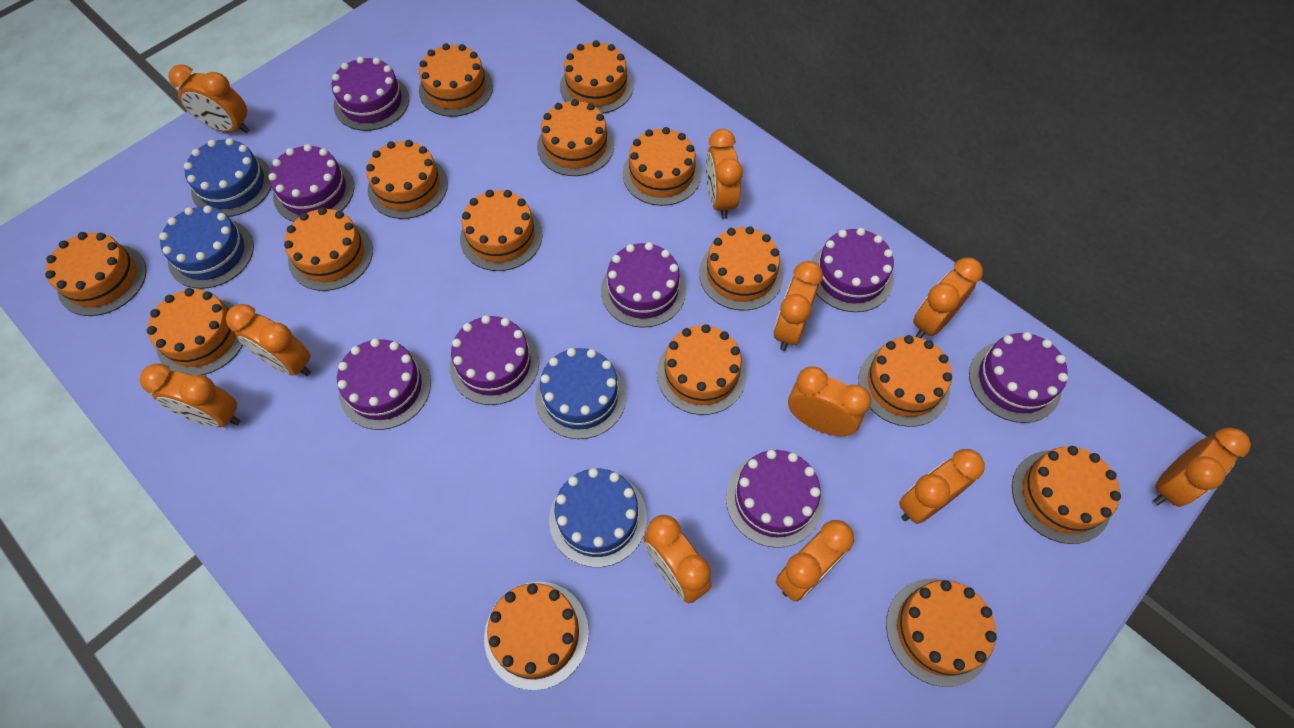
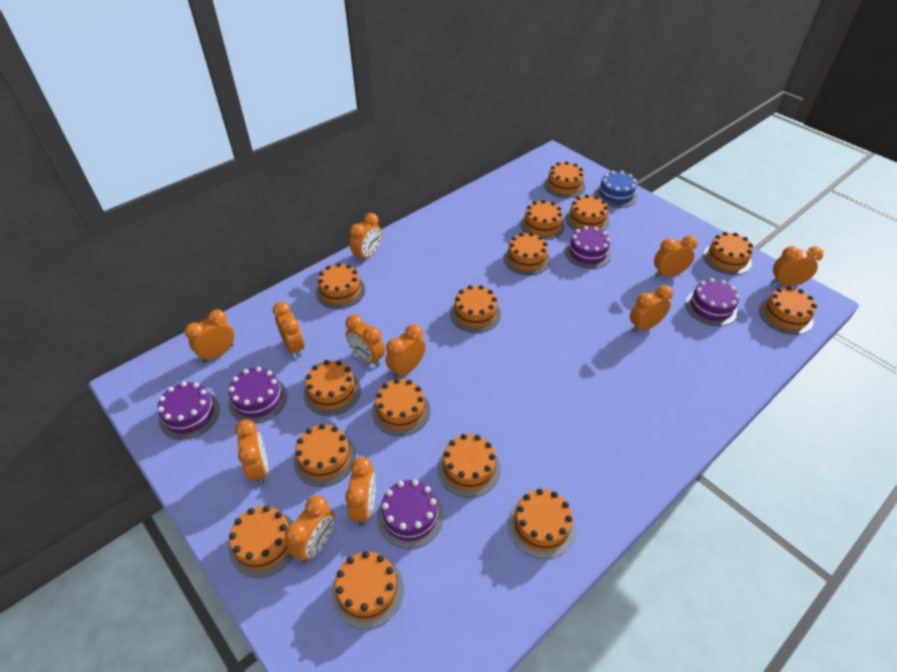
blue cake: [159,206,254,289] [184,138,271,217] [535,348,627,439] [549,468,647,567] = 4 -> [595,171,637,208] = 1
purple cake: [268,144,354,222] [332,57,409,131] [337,338,431,430] [450,315,539,405] [601,242,686,328] [726,450,823,548] [811,228,894,312] [969,332,1068,423] = 8 -> [157,382,220,440] [228,367,287,423] [377,480,444,549] [565,226,611,269] [685,278,739,326] = 5

